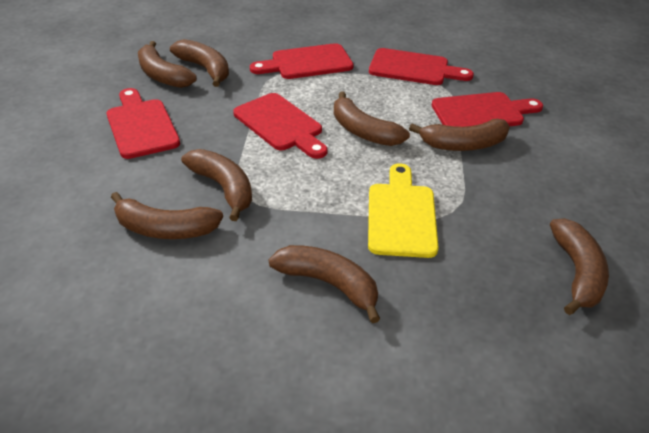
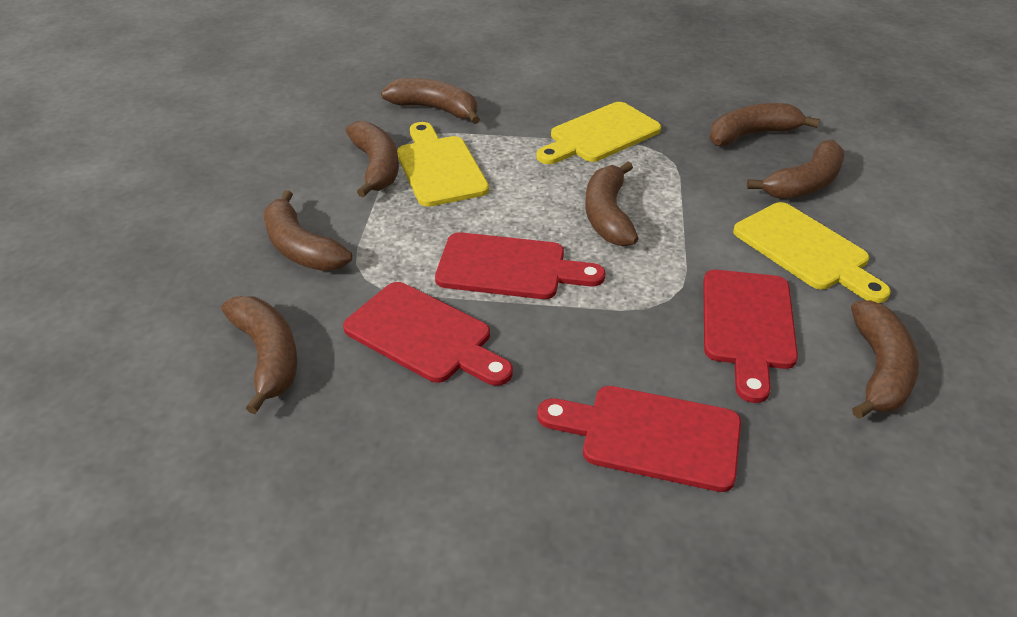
red cutting board: [107,88,180,159] [233,93,328,159] [250,43,354,79] [369,48,474,85] [432,92,543,127] = 5 -> [343,282,513,386] [435,232,605,299] [537,386,741,492] [703,270,798,403] = 4
yellow cutting board: [368,163,439,258] = 1 -> [397,122,489,207] [536,102,661,164] [733,202,890,303] = 3

